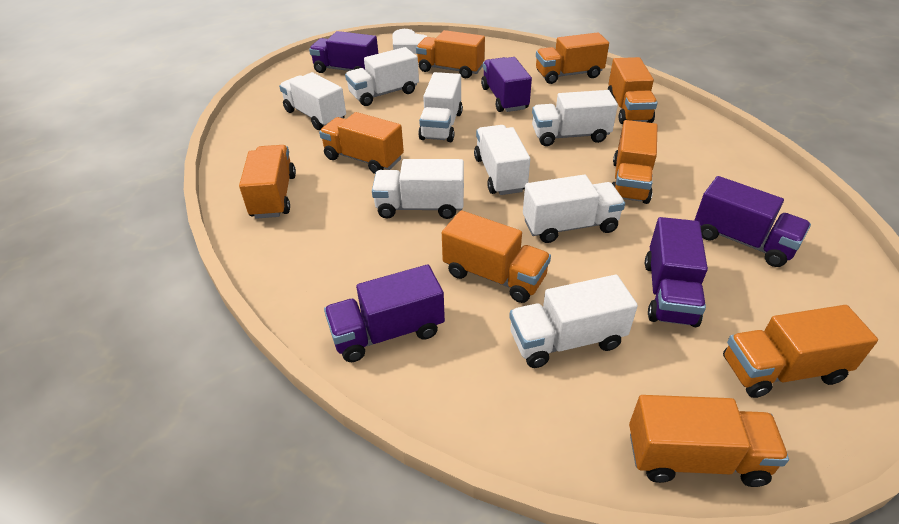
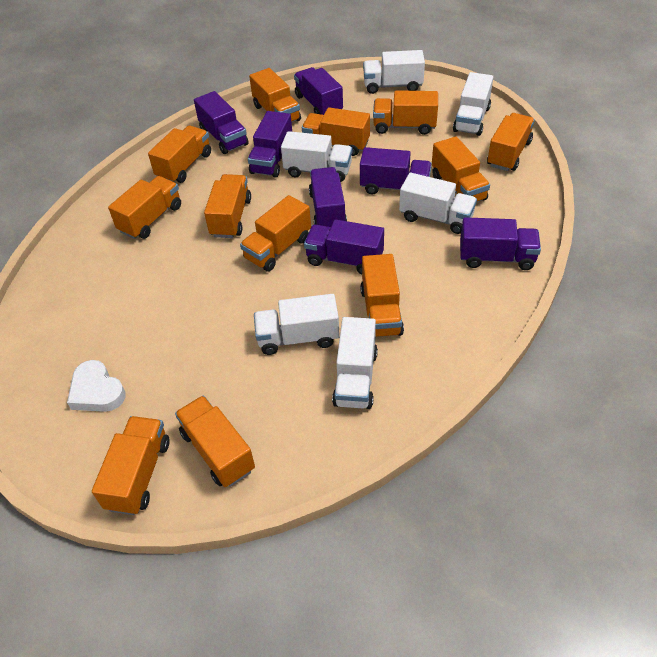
orange truck: [239,145,296,219] [319,112,404,174] [416,30,485,78] [442,210,551,303] [536,32,609,84] [608,57,658,124] [612,120,657,204] [629,395,789,487] [723,305,878,398] = 9 -> [92,416,170,515] [108,176,181,239] [148,125,211,183] [175,396,255,487] [204,174,251,238] [240,195,311,272] [249,68,301,122] [302,107,370,156] [360,254,404,337] [373,90,438,135] [432,136,490,202] [487,113,535,171] = 12
purple truck: [309,31,378,73] [324,264,445,362] [481,57,532,112] [645,217,708,327] [694,176,811,267] = 5 -> [194,91,249,154] [248,111,292,177] [294,67,343,115] [304,219,384,274] [309,167,347,228] [360,147,432,194] [460,217,541,270] = 7
white truck: [279,72,346,130] [345,47,419,106] [372,159,464,219] [418,72,463,142] [474,125,530,195] [509,275,638,368] [523,175,625,243] [532,90,618,146] = 8 -> [254,294,340,355] [281,131,352,182] [332,317,378,409] [363,50,425,94] [399,173,477,234] [453,72,493,136] = 6

